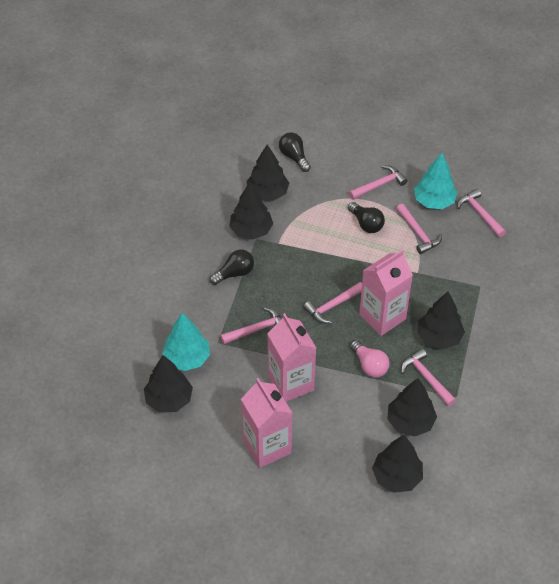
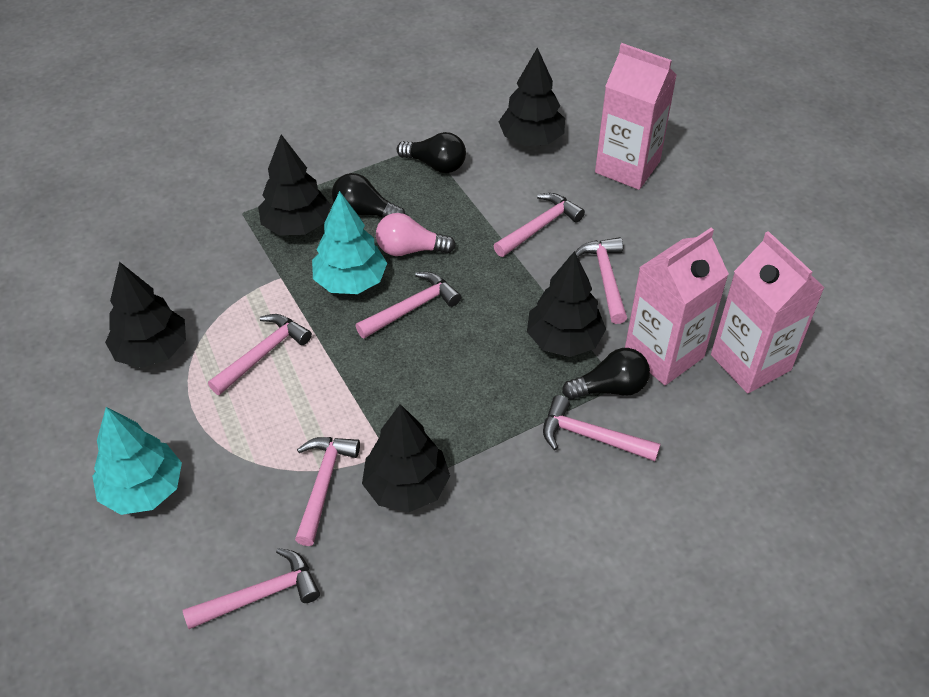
black tree: [144,355,193,413] [229,182,274,239] [247,144,289,201] [372,435,423,493] [387,378,437,436] [418,291,465,349] = 6 -> [105,262,186,368] [258,134,331,236] [362,404,450,512] [499,47,565,146] [527,251,606,357] = 5
pink hammer: [220,307,282,344] [303,282,362,324] [349,165,408,200] [396,204,442,254] [401,348,456,406] [457,189,506,237] = 6 -> [182,548,320,629] [208,314,312,395] [295,437,360,546] [355,272,461,338] [494,193,585,257] [543,395,661,461] [575,237,627,324] = 7

